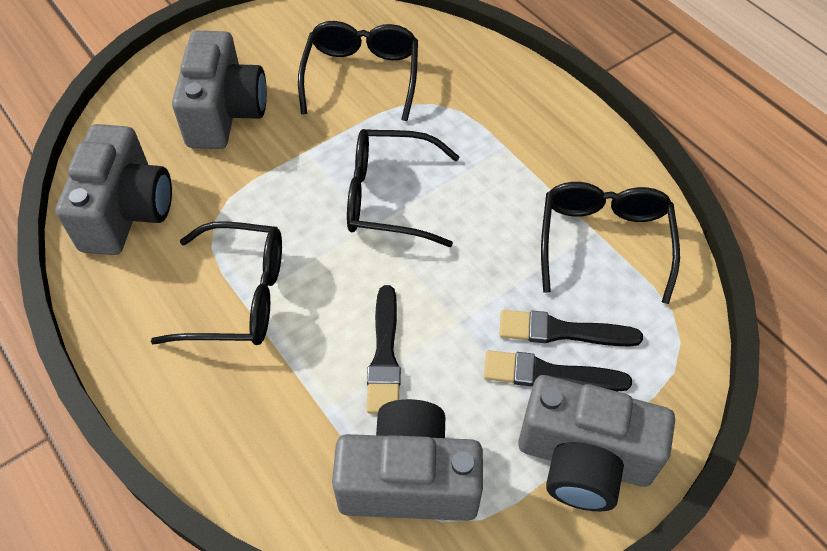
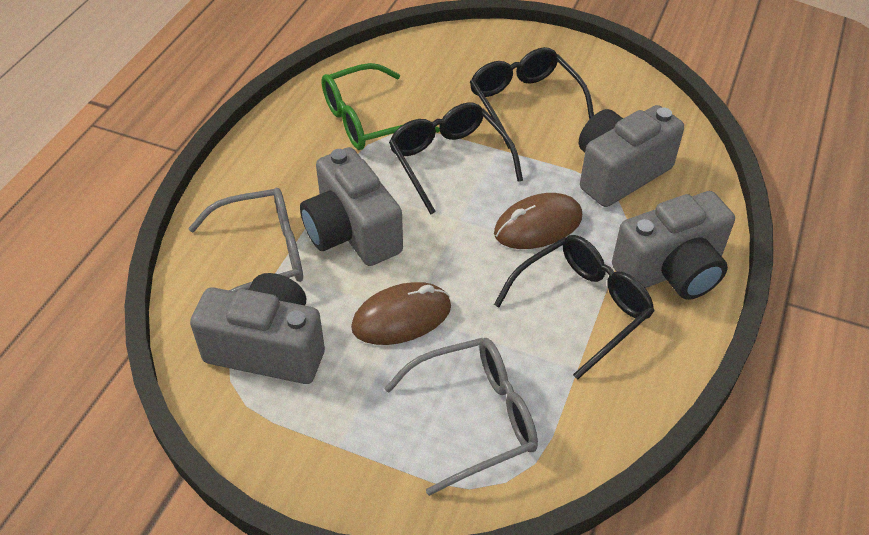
black brush: [367,285,401,414] [484,350,632,392] [499,310,643,347] = 3 -> none = 0
black glasses: [151,221,282,345] [298,21,418,121] [347,129,460,247] [541,182,680,304] = 4 -> [389,102,523,215] [470,47,594,149] [494,235,654,380] = 3
brown mouse: none = 0 -> [351,282,451,345] [494,193,582,249] = 2
green glasses: none = 0 -> [322,63,440,150] = 1
grey glasses: none = 0 -> [188,188,303,292] [384,338,538,496] = 2

